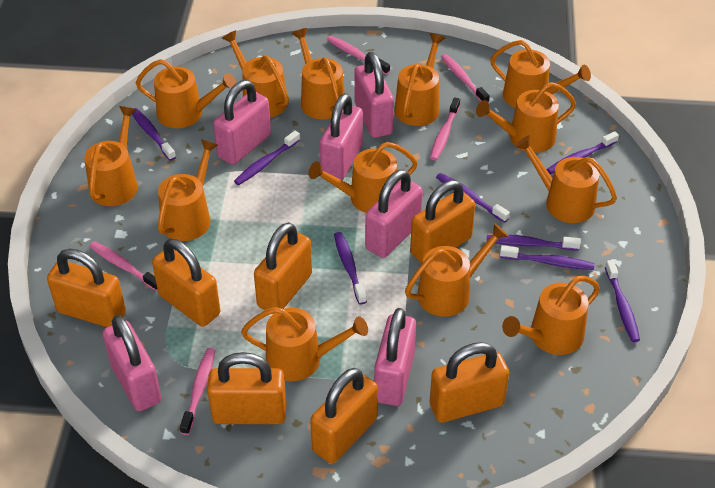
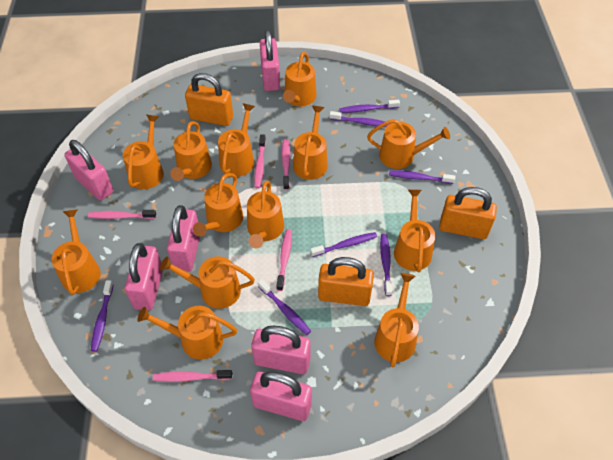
orange padlock: [47,249,126,327] [152,239,220,327] [207,352,286,424] [254,222,312,314] [310,368,378,464] [410,180,475,263] [430,342,509,423] = 7 -> [185,73,233,126] [318,257,374,306] [439,187,497,239] = 3
purple toothbrush: [132,108,176,161] [234,131,300,185] [334,232,367,305] [436,173,510,223] [486,235,581,250] [500,245,594,270] [546,131,619,174] [605,260,640,342] = 8 -> [91,280,114,352] [258,279,311,335] [310,232,377,257] [329,111,389,127] [340,100,400,113] [380,234,392,296] [389,171,455,184] = 7

